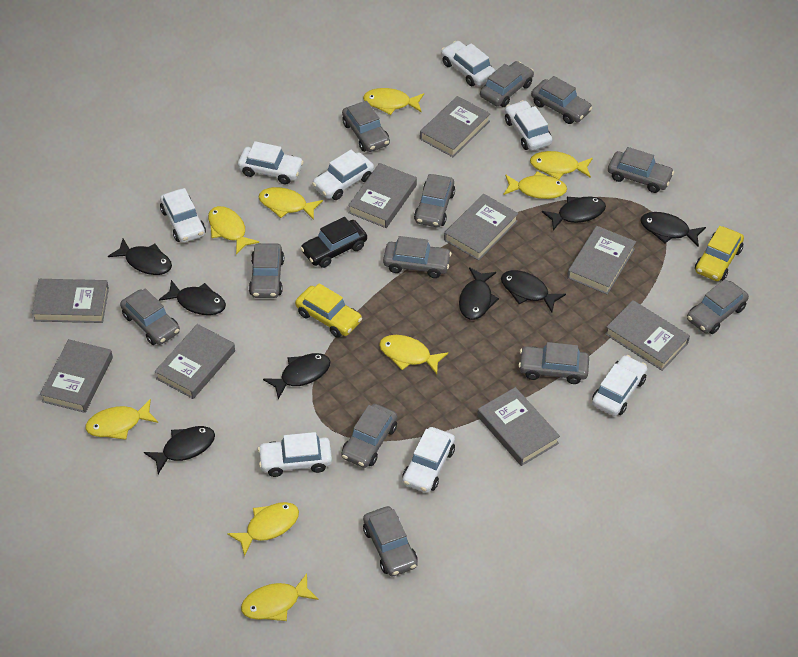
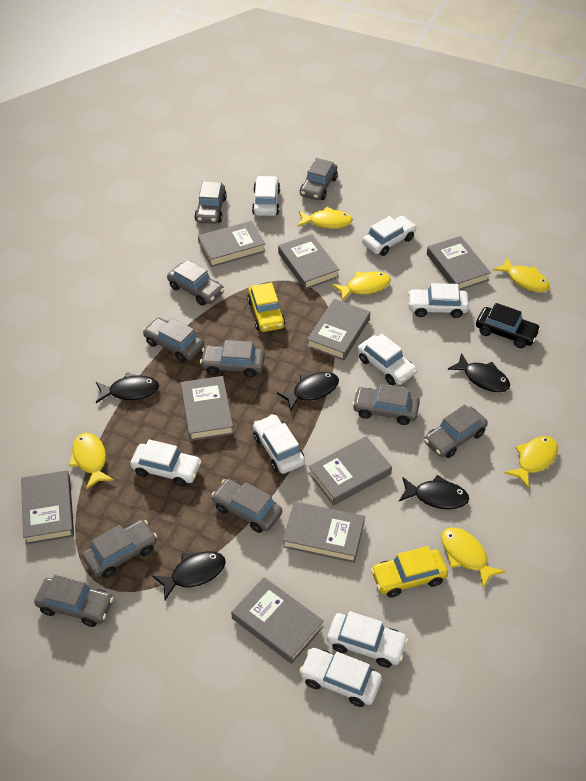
black fish: [108,239,172,275] [144,426,215,474] [159,280,226,315] [263,353,331,399] [459,267,499,320] [501,270,566,312] [542,197,606,231] [640,212,706,247] = 8 -> [96,372,159,403] [152,551,226,600] [277,372,339,412] [399,475,469,509] [448,353,510,392] = 5
grey car: [120,288,180,345] [249,243,284,298] [341,404,397,468] [342,101,390,152] [363,506,418,576] [383,236,452,278] [414,174,455,227] [480,61,534,107] [518,342,589,384] [531,76,592,124] [608,147,674,193] [687,279,749,334] = 12 -> [34,575,114,627] [82,520,157,578] [143,318,204,362] [167,260,224,306] [194,181,227,224] [200,340,265,378] [211,479,282,533] [300,158,338,200] [352,384,420,425] [424,404,488,458] = 10
yellow fish: [86,399,158,440] [208,206,259,255] [227,502,299,556] [241,573,319,621] [258,187,323,220] [363,88,424,115] [379,335,448,374] [504,171,567,199] [530,151,593,179] = 9 -> [69,433,114,489] [297,207,353,229] [332,272,391,301] [441,527,505,588] [493,258,550,292] [504,436,558,488] = 6

